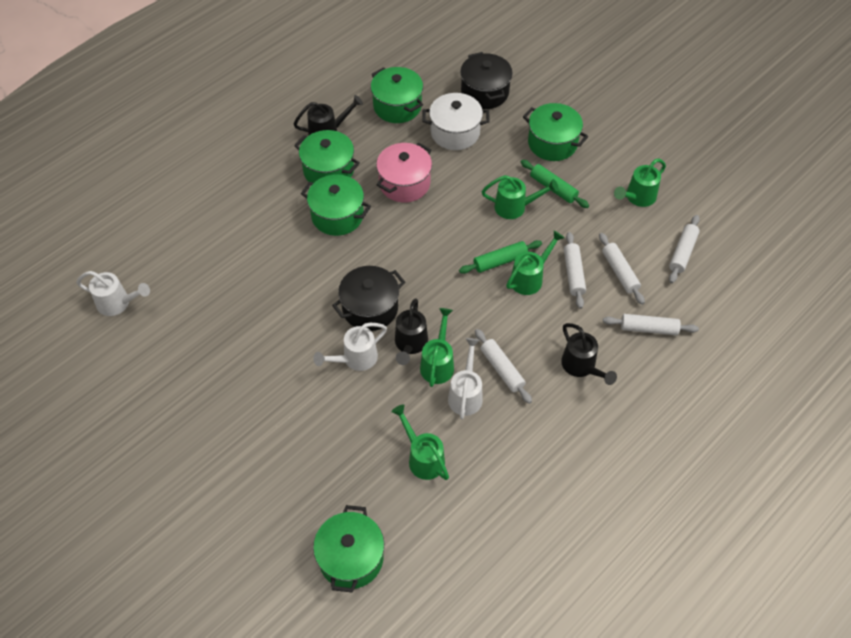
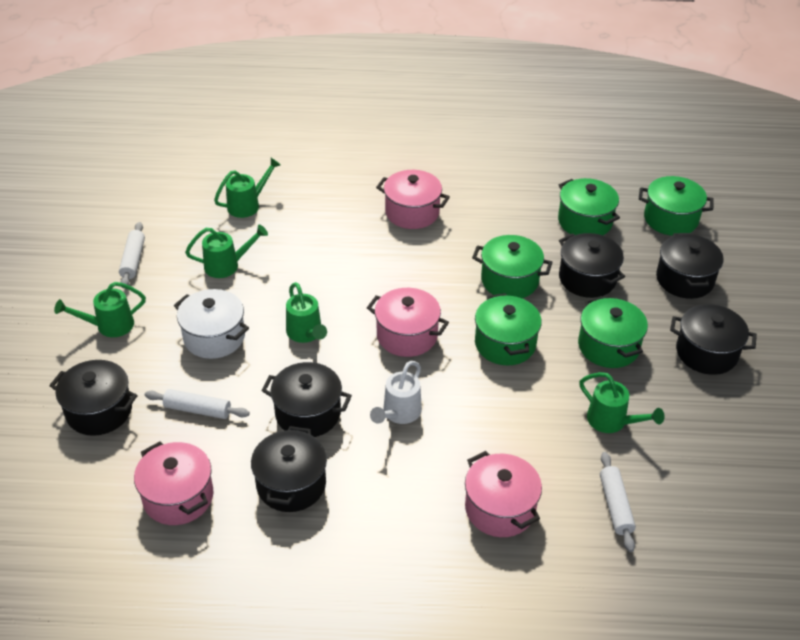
black pot: [332,266,405,331] [460,52,513,109] = 2 -> [49,360,137,436] [251,426,327,512] [261,362,352,437] [559,233,625,298] [656,233,724,299] [670,304,757,375] = 6
black watering can: [294,95,363,135] [395,298,428,365] [561,323,617,385] = 3 -> none = 0
green rolling pin: [459,240,542,274] [521,160,589,208] = 2 -> none = 0
pink pot: [376,142,432,203] = 1 -> [134,441,213,525] [367,288,449,357] [376,170,450,229] [465,451,542,537] = 4
white rolling pin: [475,329,532,404] [564,232,586,309] [599,233,645,305] [603,314,699,335] [669,215,700,283] = 5 -> [119,222,145,288] [145,389,250,419] [600,452,636,552] = 3
white watering can: [76,271,150,316] [313,323,387,371] [448,338,483,420] = 3 -> [370,361,422,424] = 1

